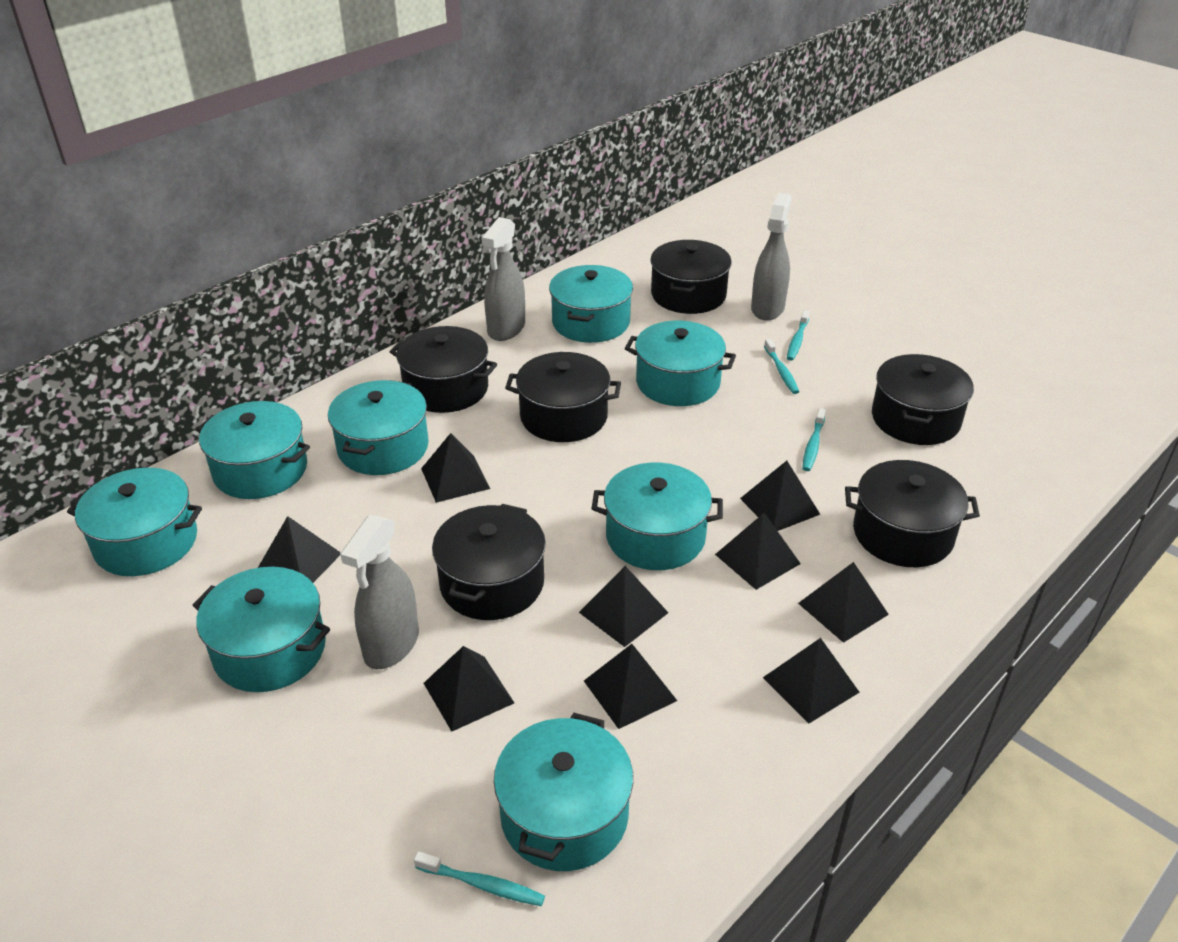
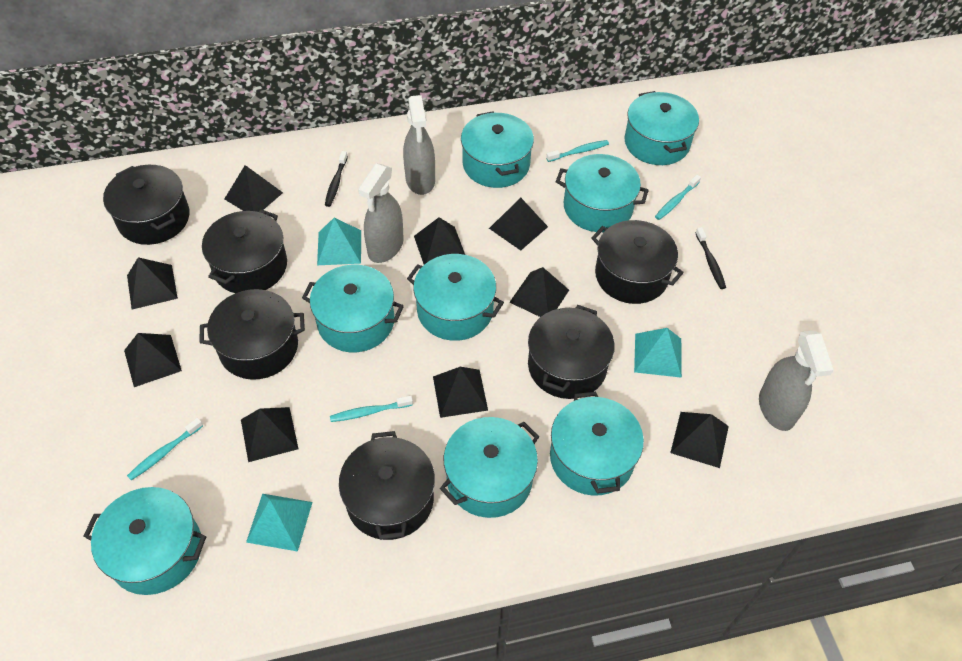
black toothbrush: none = 0 -> [325,151,348,207] [696,227,726,289] = 2
turquoise pyramid: none = 0 -> [246,494,313,552] [317,218,361,265] [634,328,682,378] = 3

